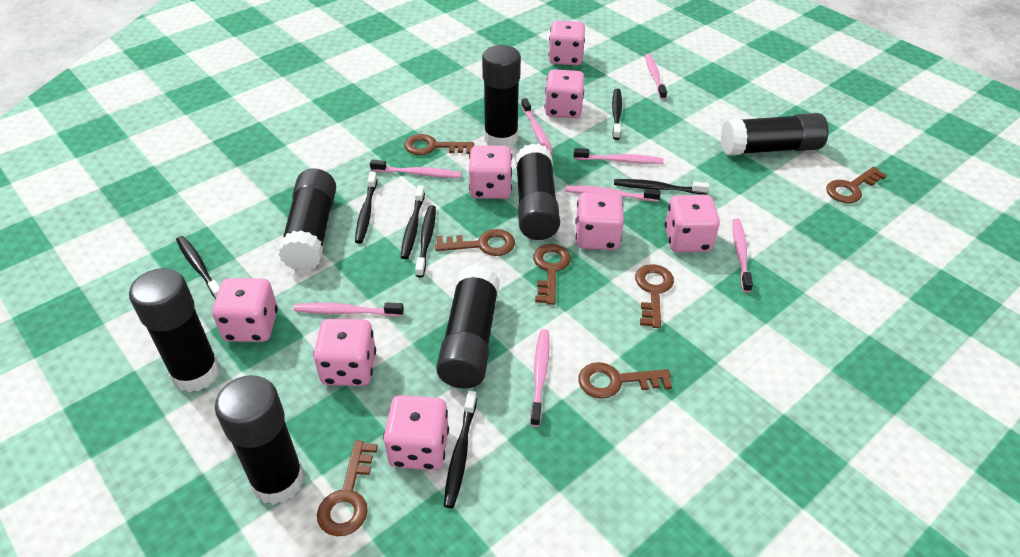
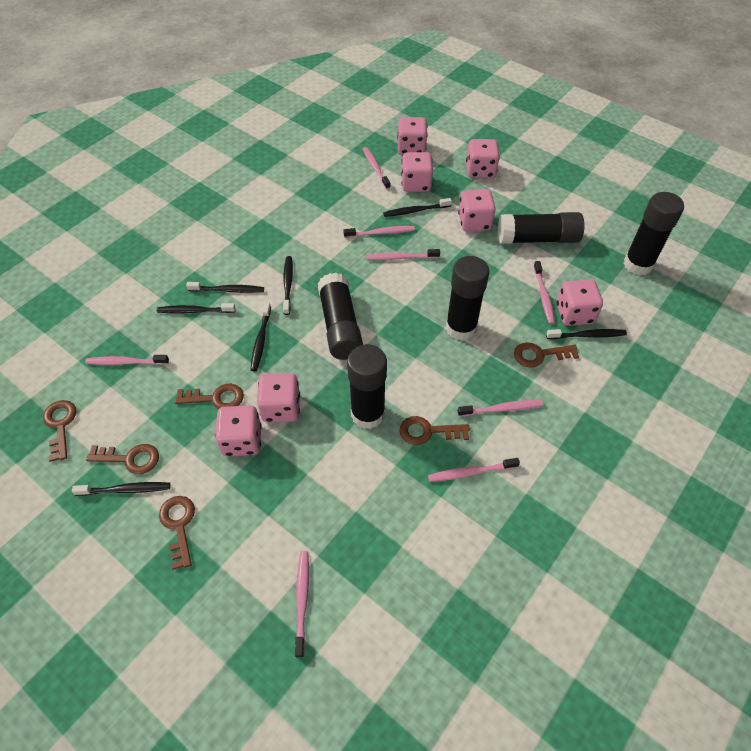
black glue stick: [129,268,220,392] [215,375,304,505] [278,168,336,271] [436,265,500,388] [482,45,521,147] [516,143,560,240] [721,113,829,156] = 7 -> [318,273,363,360] [347,345,387,429] [446,256,489,341] [498,212,585,244] [623,192,684,275] = 5
brown key: [317,440,378,536] [404,134,474,155] [435,229,515,256] [533,244,571,305] [578,362,672,399] [635,264,674,328] [826,167,887,203] = 7 -> [43,400,76,462] [86,444,159,474] [159,496,195,570] [175,383,244,409] [399,416,470,445] [514,342,579,368] = 6
pink dice: [212,278,278,342] [313,319,376,386] [383,395,449,470] [469,145,512,199] [545,69,584,118] [549,20,585,65] [575,192,624,250] [665,195,720,252] = 8 -> [215,405,262,456] [257,373,300,422] [398,117,428,155] [401,152,433,192] [458,189,496,232] [466,139,500,178] [557,279,603,326] = 7

